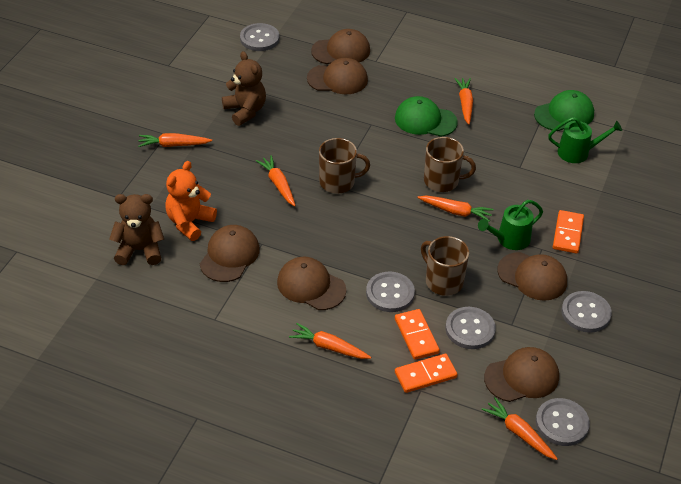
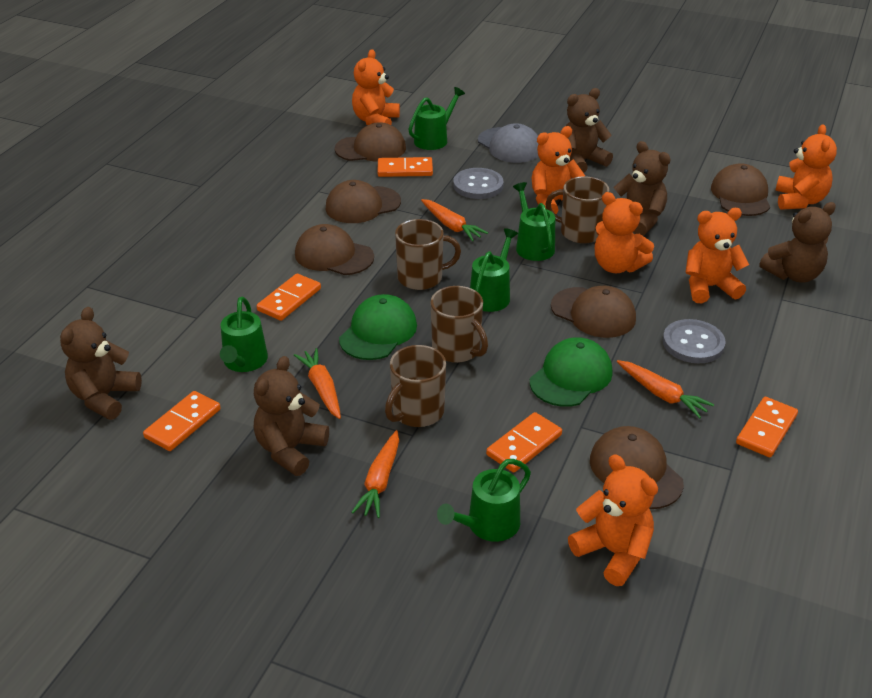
brown mug: [319,138,370,194] [421,236,469,296] [424,137,476,192] = 3 -> [385,345,446,427] [395,219,461,290] [431,286,488,363] [545,176,609,244] = 4
brown teddy bear: [109,194,164,265] [222,51,266,126] = 2 -> [60,307,142,420] [254,356,329,476] [566,88,613,173] [613,141,671,236] [759,202,836,283] = 5
green watering can: [478,200,543,250] [548,117,622,163] = 2 -> [220,297,268,372] [408,87,465,150] [437,459,531,542] [470,228,518,312] [513,182,555,261] = 5
grey button: [240,23,279,51] [366,272,415,312] [445,307,496,349] [535,398,590,446] [562,291,612,333] = 5 -> [453,168,504,199] [663,319,726,363] = 2
grey cap: none = 0 -> [478,123,539,163] = 1
orange carrot: [138,133,212,147] [256,155,296,206] [289,323,371,359] [417,195,494,222] [455,78,473,125] [482,397,558,460] = 6 -> [294,348,341,419] [351,430,399,518] [421,199,488,241] [617,360,714,418] = 4
orange domino: [395,309,440,360] [395,354,458,393] [553,210,584,254] = 3 -> [143,391,221,451] [257,274,321,321] [378,157,433,177] [486,412,562,473] [736,397,798,457] = 5
orange teddy bear: [165,161,217,241] = 1 -> [352,49,400,126] [532,126,585,214] [568,454,658,586] [595,192,654,273] [685,208,749,303] [776,125,837,210] = 6

